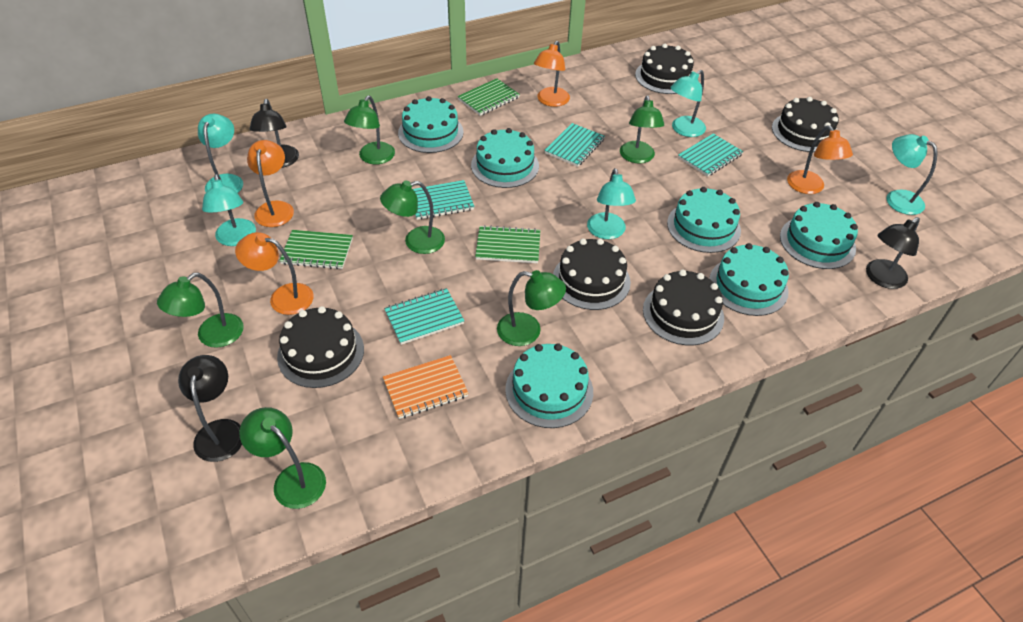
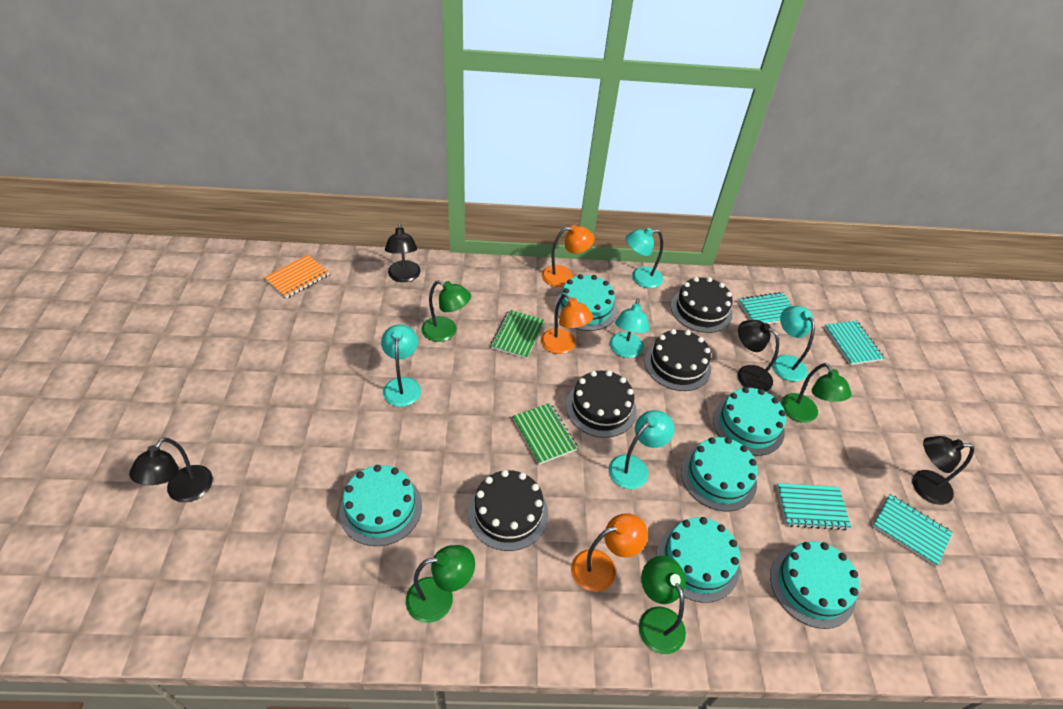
black cake: [277,306,364,388] [553,239,631,310] [635,44,694,94] [643,270,724,345] [772,97,839,152] = 5 -> [468,470,548,551] [566,370,637,438] [645,329,711,391] [671,277,733,333] = 4
black lamp: [178,355,242,462] [250,99,299,168] [866,217,920,289] = 3 -> [129,438,213,502] [385,223,421,282] [738,320,779,392] [912,436,974,505] = 4
green lamp: [157,273,244,348] [239,407,326,509] [344,96,395,164] [380,180,445,254] [497,270,566,346] [620,95,664,163] = 6 -> [406,545,475,623] [421,280,471,342] [639,556,686,654] [781,363,852,423] = 4
green notebook: [279,230,353,269] [457,78,520,116] [475,225,540,263] = 3 -> [491,310,544,359] [512,403,578,465] = 2
orange lamp: [235,232,314,315] [247,140,294,227] [534,41,570,107] [787,126,853,194] = 4 -> [541,294,593,354] [542,225,595,287] [571,513,648,592] = 3

